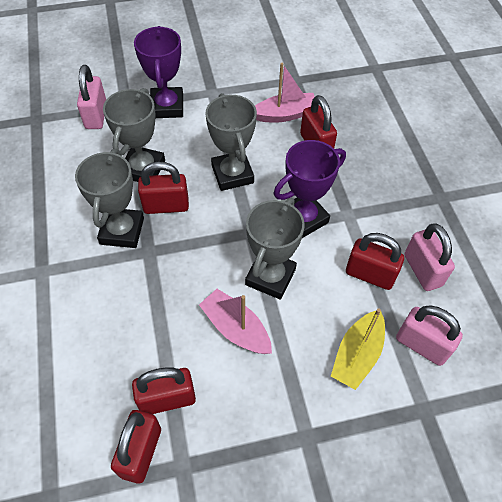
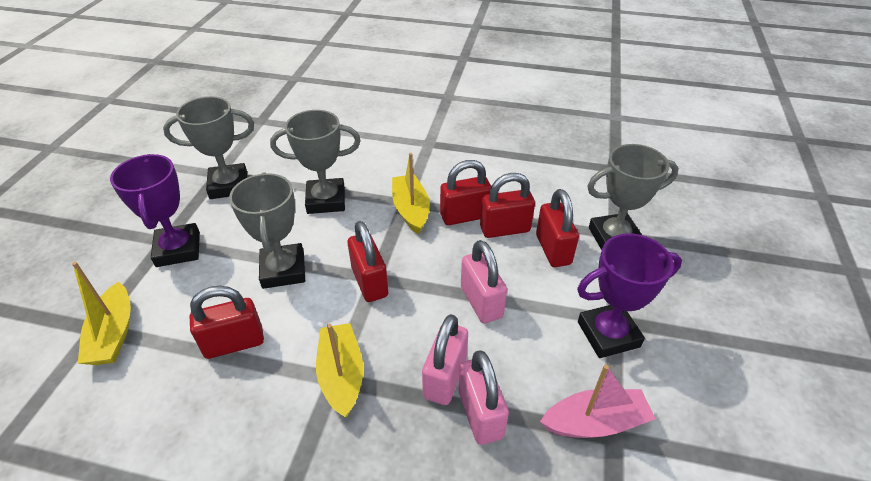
pink boat: [199,289,272,354] [255,63,315,123] = 2 -> [540,365,655,438] = 1
yellow boat: [331,308,385,390] = 1 -> [72,262,131,365] [316,323,363,418] [392,153,430,234] = 3

